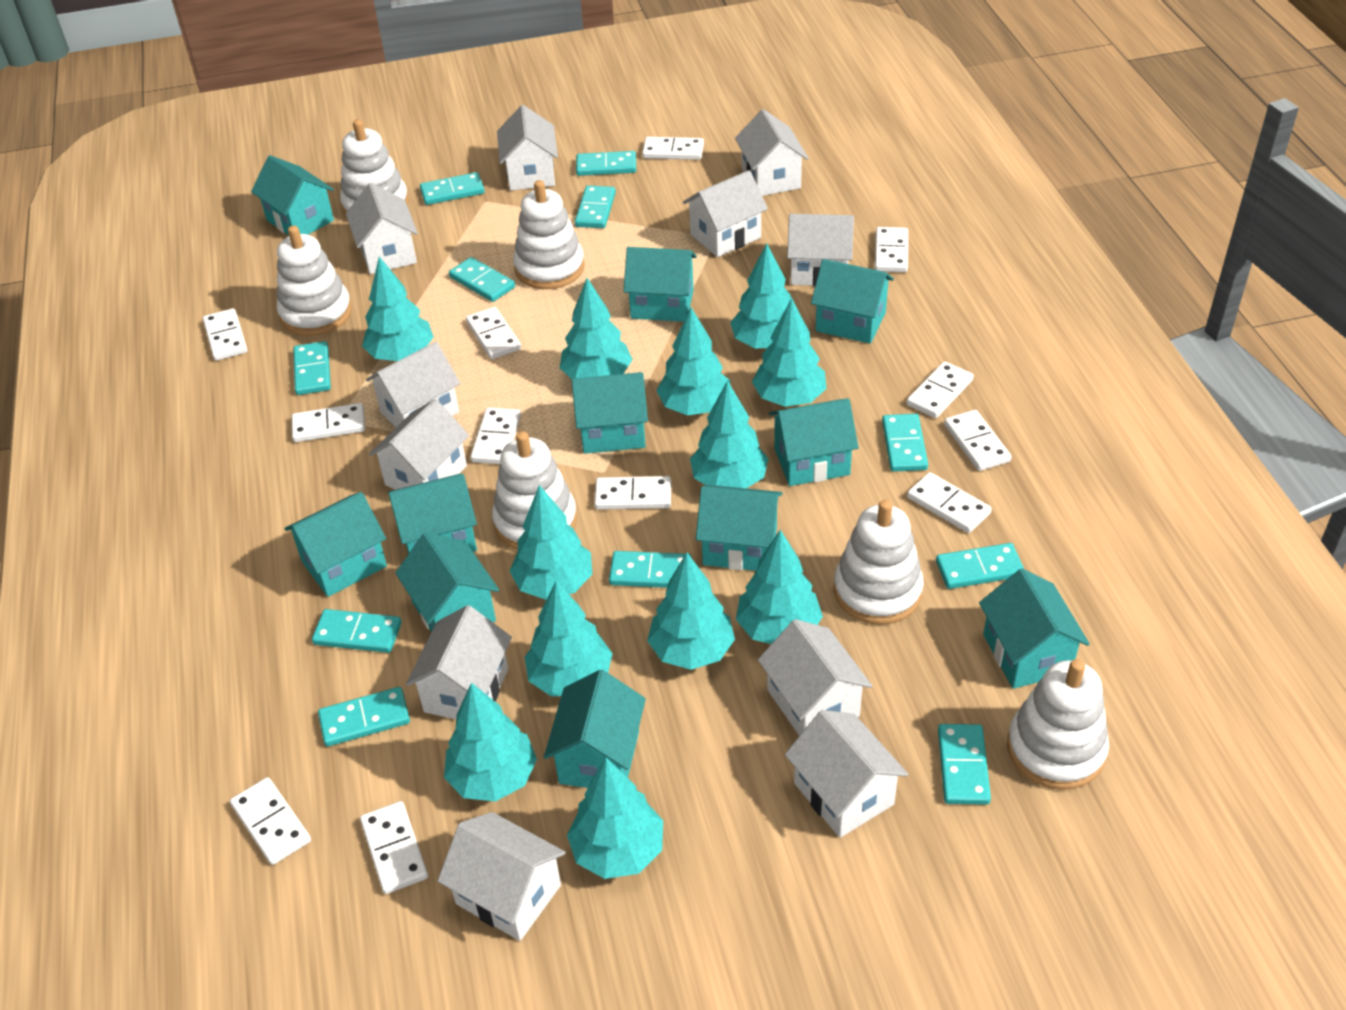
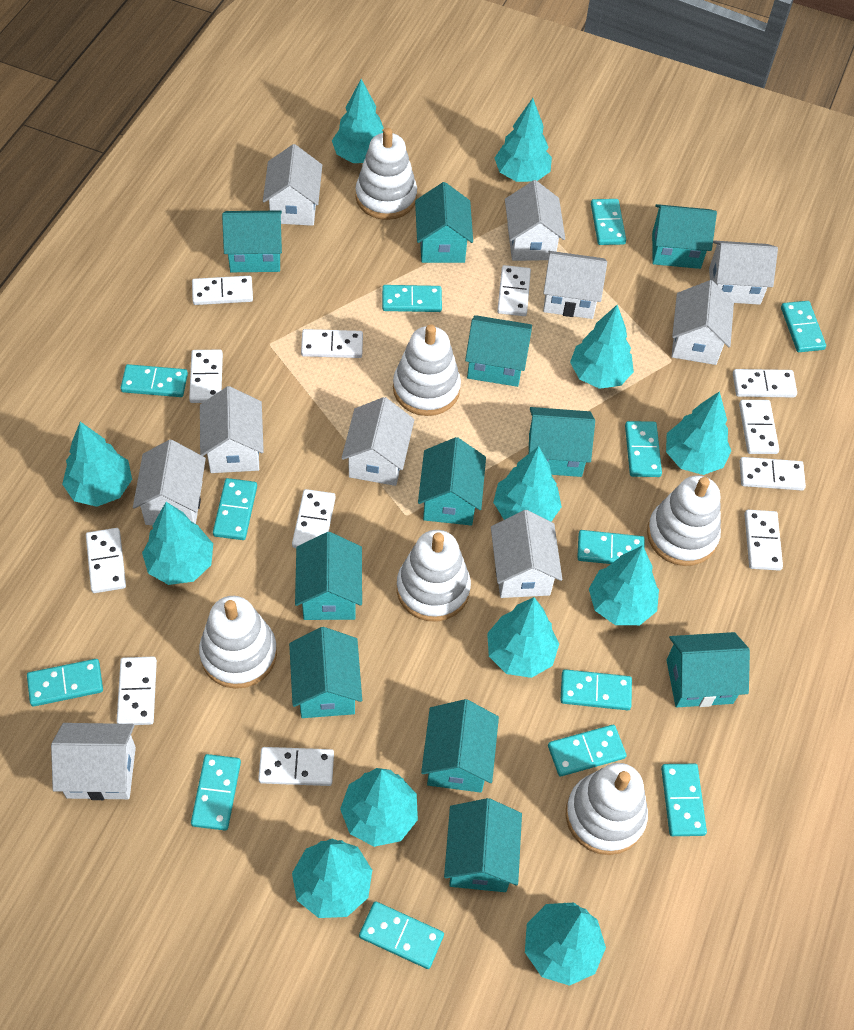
turquoise domino: [293,341,331,395] [312,609,402,653] [318,687,410,746] [420,172,484,205] [449,257,515,302] [575,186,616,228] [576,151,636,176] [609,551,692,588] [882,414,928,472] [936,543,1024,589] [938,724,991,805] = 11 -> [27,659,103,707] [121,364,188,397] [191,754,241,831] [213,478,257,540] [359,901,444,969] [382,285,442,312] [548,725,627,776] [560,669,632,710] [577,530,645,564] [591,199,626,245] [625,421,662,477] [661,764,707,836] [781,301,826,352] = 13
white house: [346,183,418,274] [366,342,460,427] [369,399,469,490] [406,605,512,719] [438,812,565,941] [497,105,558,191] [683,170,768,257] [735,109,809,196] [758,619,872,736] [785,710,908,838] [787,214,854,286] = 11 -> [51,723,136,800] [133,440,206,525] [200,386,264,473] [263,144,322,226] [341,397,415,486] [491,510,562,598] [505,180,565,261] [543,251,607,319] [671,280,734,365] [709,240,778,305] = 10

